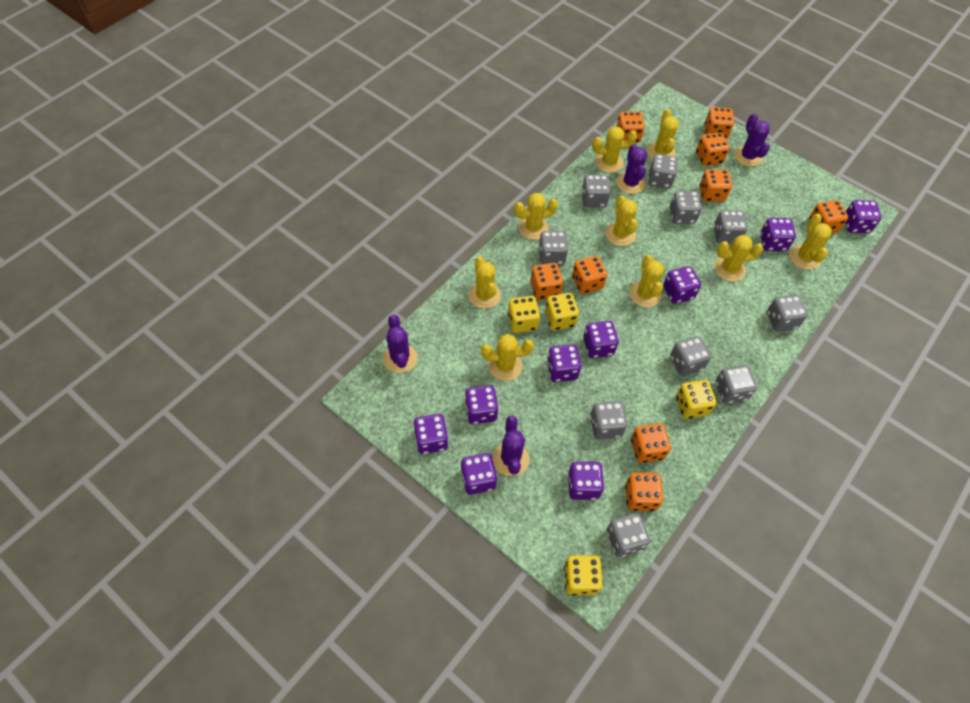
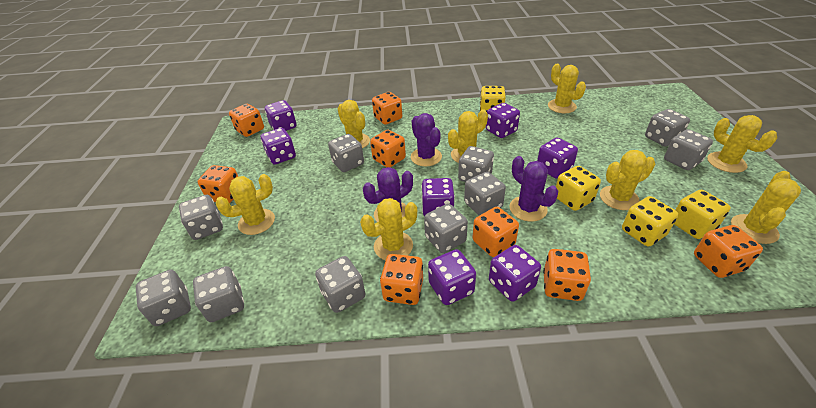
orange dice: [531,263,563,300] [572,256,607,294] [617,112,645,143] [625,473,664,511] [631,423,671,463] [696,132,730,166] [700,169,732,202] [705,107,734,139] [809,200,848,234] = 9 -> [198,165,238,203] [229,104,264,137] [370,130,406,167] [372,92,402,125] [380,254,423,305] [472,207,519,257] [543,249,591,301] [694,225,763,278] = 8
purple cactus: [383,315,417,373] [493,416,529,476] [616,144,647,194] [734,113,770,167] = 4 -> [363,167,413,222] [411,113,442,166] [509,156,558,222] = 3
purple dice: [413,414,448,454] [461,453,497,495] [465,385,499,424] [547,344,581,382] [568,462,604,500] [583,321,619,358] [663,266,701,304] [760,218,796,251] [845,200,881,233] = 9 -> [261,128,296,165] [265,100,297,131] [421,178,455,217] [428,249,476,305] [486,103,520,138] [489,245,541,302] [537,138,578,179] = 7
yellow cactus: [469,256,501,309] [481,334,534,381] [514,193,558,240] [592,126,637,173] [605,195,638,246] [629,255,664,307] [647,109,679,159] [714,235,763,281] [790,214,832,270] = 9 -> [216,174,275,235] [338,100,370,148] [360,198,417,260] [448,109,488,163] [548,64,586,113] [600,150,655,210] [707,115,777,173] [731,171,801,244] = 8

